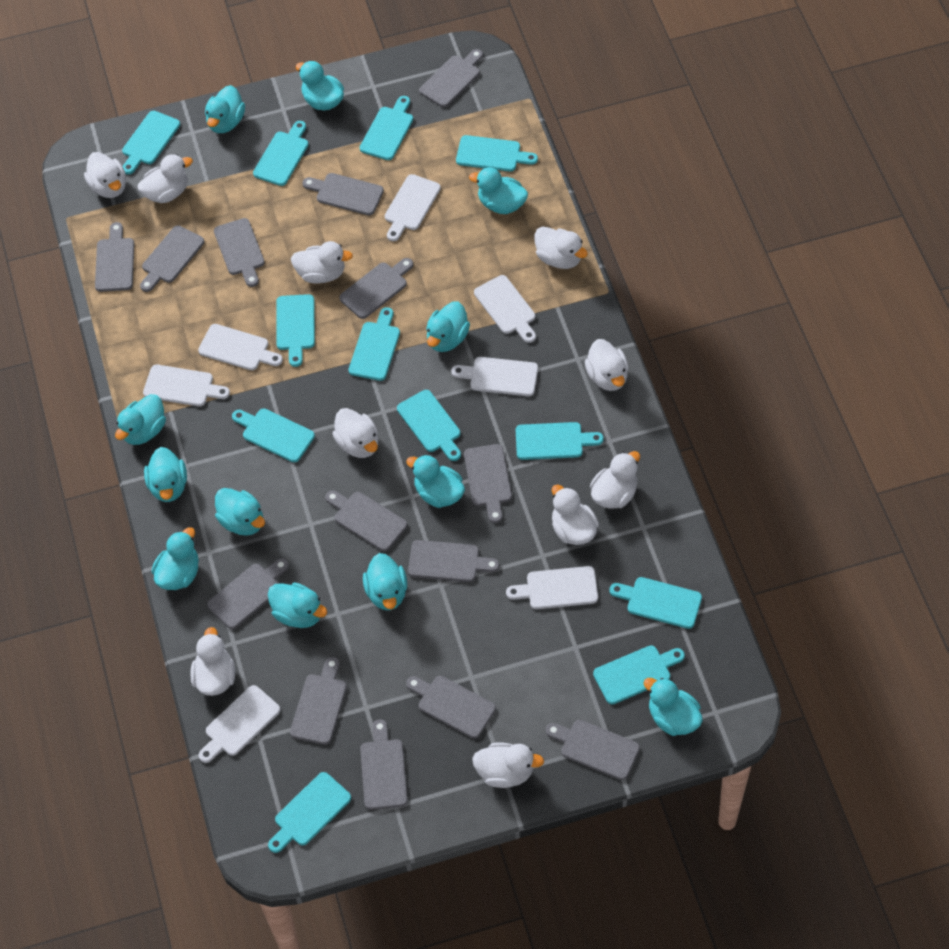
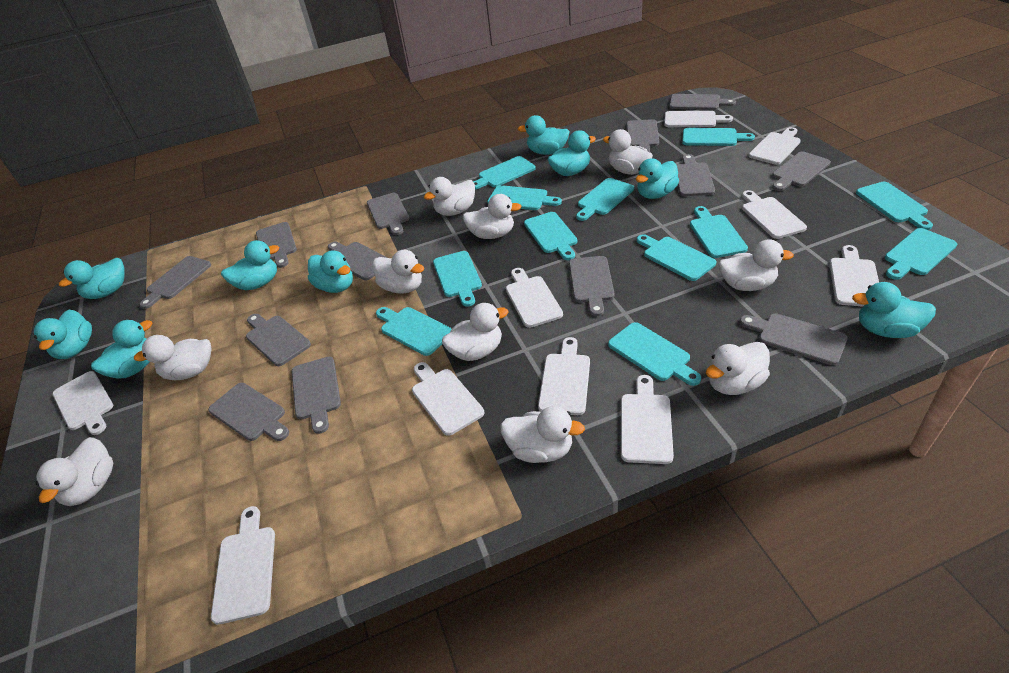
grey cutting board: [95,222,134,292] [140,225,204,292] [207,558,289,629] [214,218,265,287] [290,657,347,745] [302,173,384,215] [325,490,407,551] [339,258,413,319] [360,719,408,810] [406,676,496,739] [408,540,499,582] [419,49,483,107] [464,444,512,523] [546,720,640,780] = 14 -> [139,256,211,309] [208,383,289,441] [246,314,311,366] [256,222,297,268] [292,357,341,434] [328,242,388,281] [367,193,409,235] [569,256,614,316] [627,119,659,152] [669,94,736,110] [676,154,715,196] [740,313,848,365] [772,152,831,191] = 13
turquoise duck: [115,394,166,445] [144,447,187,502] [152,527,199,590] [205,85,245,133] [215,488,265,536] [268,582,327,628] [296,61,344,111] [363,553,407,610] [406,455,465,508] [426,302,470,352] [469,167,528,214] [643,678,703,736] = 12 -> [34,309,92,359] [59,258,125,299] [91,320,152,379] [221,240,279,290] [308,250,353,293] [518,115,570,155] [547,130,596,176] [636,158,679,199] [852,282,936,338] = 9
white cutting board: [143,365,230,406] [198,324,283,370] [199,685,280,763] [385,174,441,241] [451,357,538,396] [474,275,536,343] [506,566,598,609] = 7 -> [52,371,113,435] [211,506,275,625] [412,362,484,436] [506,268,563,328] [538,337,590,415] [621,375,674,464] [664,111,733,127] [742,190,807,239] [749,127,801,165] [829,245,879,307] = 10

